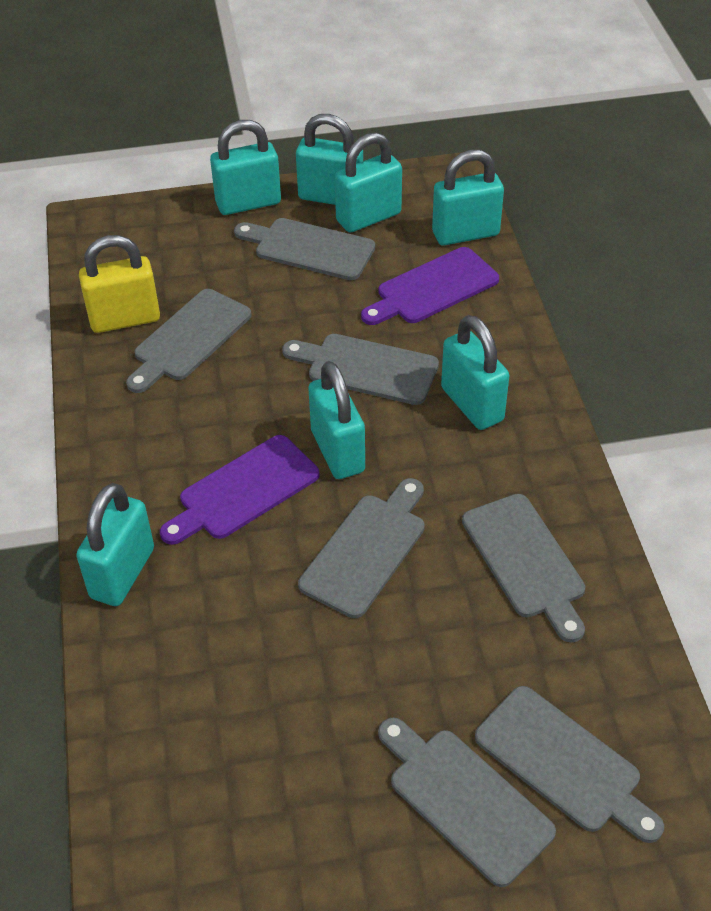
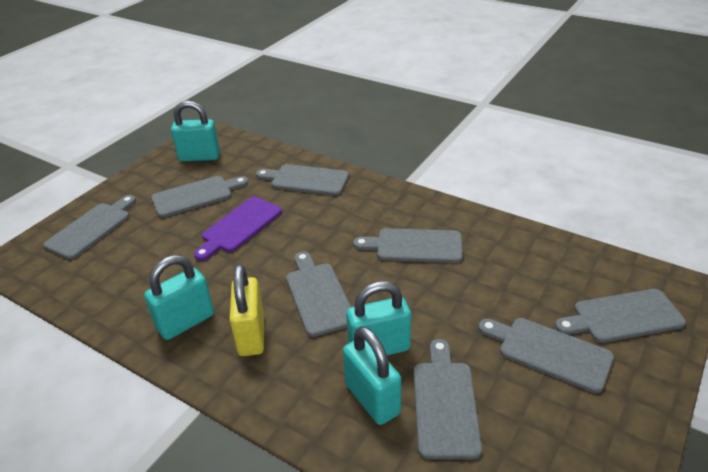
grey cutting board: [126,289,252,393] [234,218,375,280] [282,334,439,405] [298,478,425,618] [378,717,556,887] [462,494,585,643] [475,686,664,843] = 7 -> [43,195,136,259] [151,176,249,218] [256,164,349,196] [286,251,351,337] [353,228,463,263] [414,339,482,459] [478,318,614,393] [555,289,686,343] = 8
purple cutting board: [160,435,320,545] [361,247,499,325] = 2 -> [194,197,282,261] = 1
turquoise padlock: [76,483,154,606] [210,120,281,215] [296,114,363,205] [308,361,365,479] [335,132,402,233] [432,150,504,245] [441,315,510,430] = 7 -> [144,255,214,340] [171,101,220,161] [343,326,401,425] [346,281,411,355] = 4

